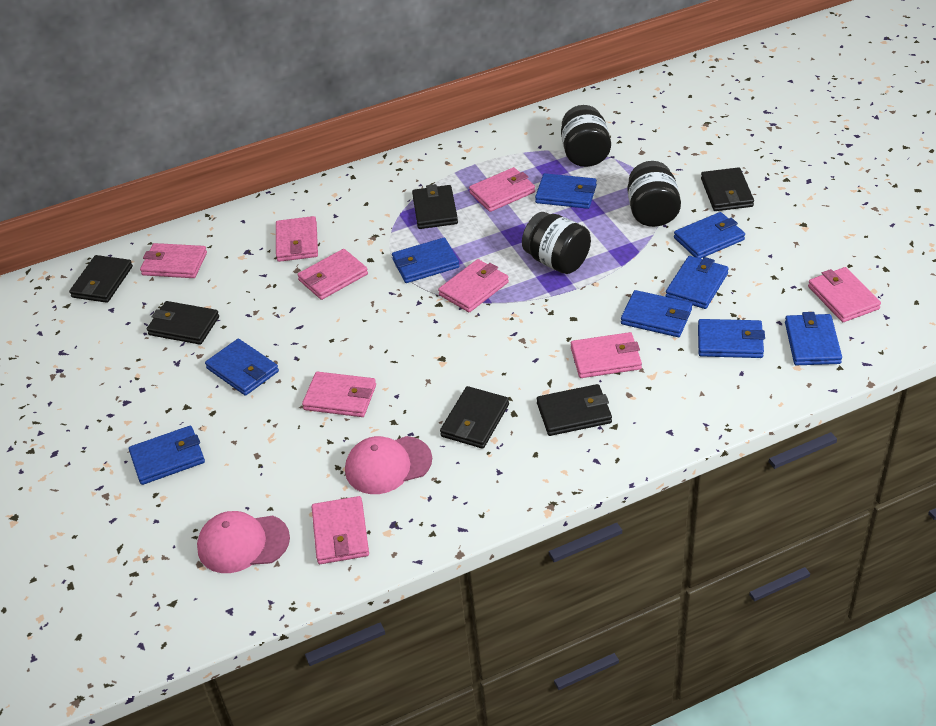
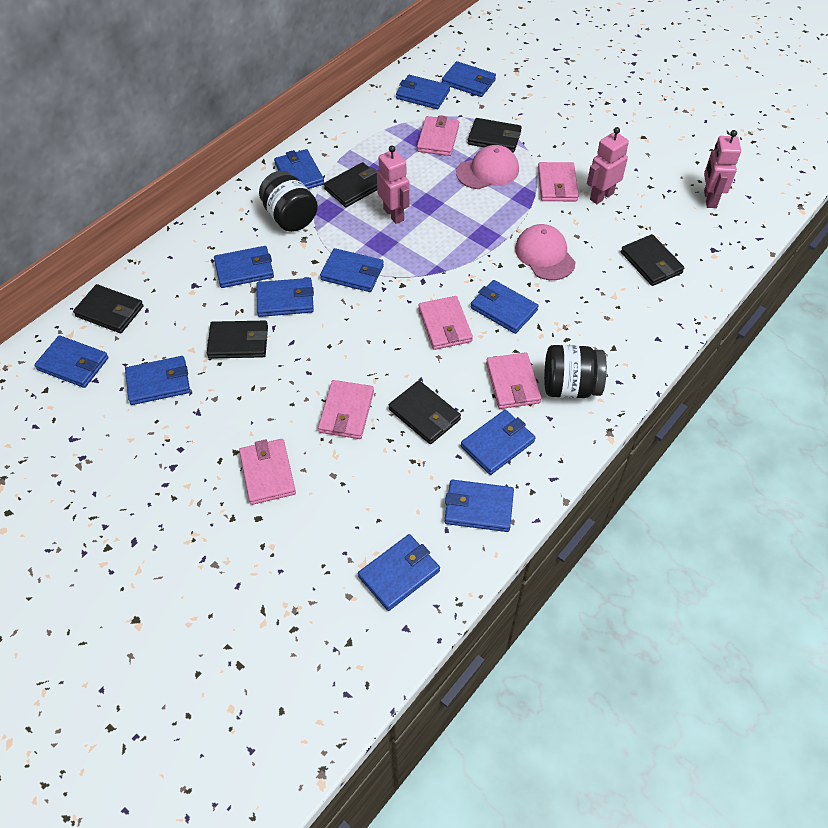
black jar: [522,212,591,274] [561,105,611,167] [628,161,681,227] = 3 -> [259,171,318,232] [544,345,607,398] = 2
blue wallet: [129,426,205,485] [205,339,279,396] [392,238,459,283] [535,173,597,209] [621,290,692,337] [666,256,729,309] [674,212,745,259] [698,319,765,358] [785,312,842,365] = 9 -> [34,335,108,388] [125,356,190,405] [214,246,274,288] [256,278,314,317] [274,149,324,189] [320,248,384,292] [358,534,440,611] [396,75,450,109] [442,61,496,97] [444,480,514,532] [461,410,535,475] [471,280,539,334] = 12
pink robot: none = 0 -> [377,145,409,224] [587,127,629,204] [704,130,741,208] = 3
pink wallet: [140,243,207,278] [276,216,318,262] [297,249,368,300] [302,372,376,417] [311,496,369,564] [438,259,509,312] [469,167,535,212] [571,332,642,378] [808,267,881,322] = 9 -> [239,439,296,505] [318,380,374,439] [417,115,459,156] [418,296,473,350] [486,352,541,409] [538,162,579,201] = 6

